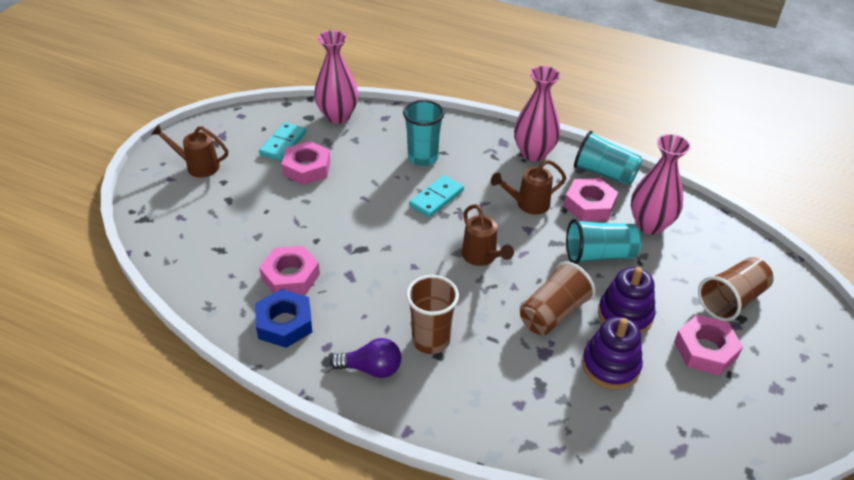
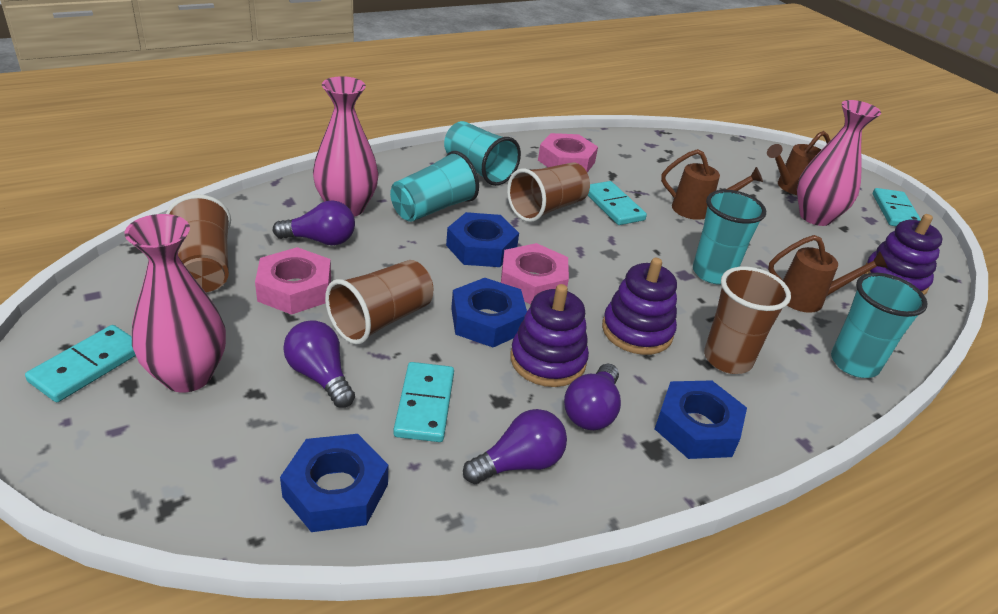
blue nut: [255,289,312,348] = 1 -> [280,434,388,532] [446,212,519,267] [451,278,527,347] [655,380,747,459] = 4
brown cup: [406,275,459,354] [520,261,596,335] [698,257,774,321] = 3 -> [166,194,231,292] [325,260,433,345] [507,163,590,222] [704,266,791,374] = 4
pink nut: [259,246,320,295] [282,141,330,185] [564,178,618,221] [674,315,743,375] = 4 -> [255,247,331,315] [501,243,569,304] [538,133,598,172] = 3
purple light bulb: [330,338,402,378] = 1 -> [273,201,355,245] [283,320,355,408] [463,409,567,484] [564,364,621,430] = 4
purple stacking toy: [582,317,643,389] [598,267,655,334] = 2 -> [510,284,589,387] [602,258,677,355] [865,214,943,295] = 3
turquoise cup: [403,100,445,166] [566,219,642,264] [574,131,642,185] = 3 -> [390,151,479,222] [444,121,521,186] [693,190,766,285] [831,273,928,378] = 4
turquoise domino: [259,122,306,161] [409,175,464,218] = 2 -> [25,325,136,402] [393,362,454,442] [587,181,647,225] [873,188,921,226] = 4

